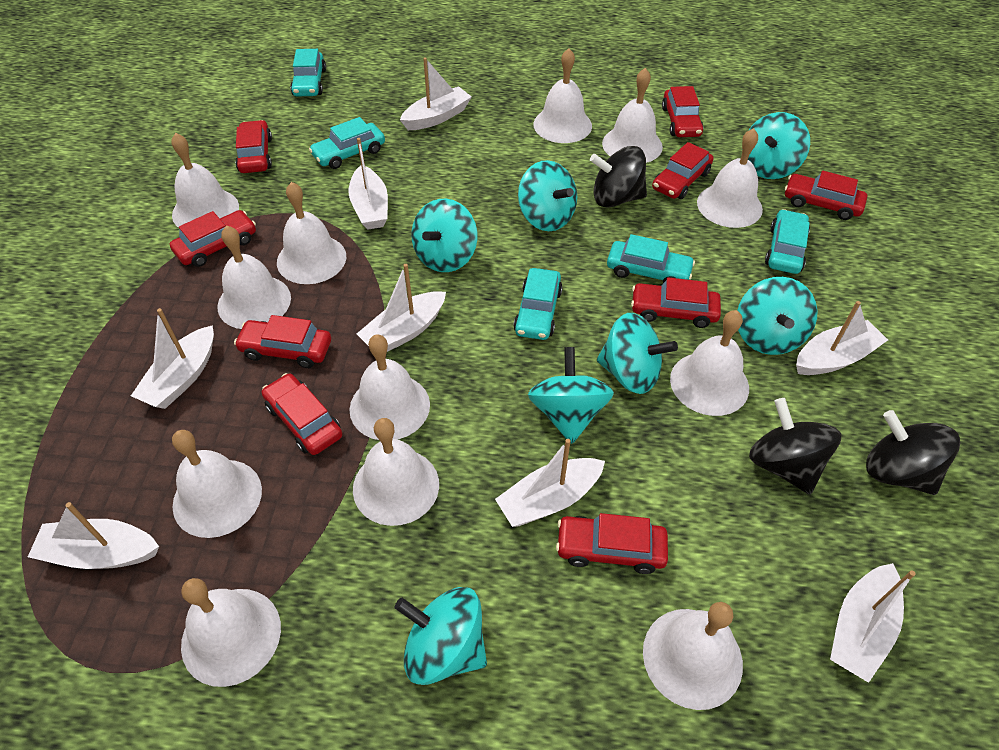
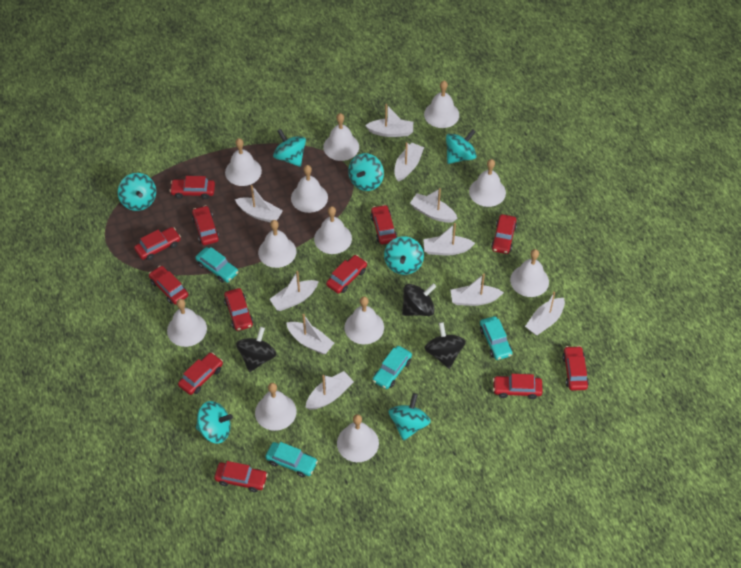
red car: [170,210,256,267] [234,315,331,368] [235,120,272,173] [262,373,342,455] [556,513,668,574] [631,277,721,328] [652,142,713,199] [662,86,703,137] [785,171,867,220] = 9 -> [134,227,181,260] [149,266,188,305] [169,176,215,199] [178,352,223,395] [192,205,219,245] [214,461,268,492] [224,288,253,331] [326,255,367,294] [370,205,397,244] [491,214,517,254] [493,374,543,399] [562,346,589,391] = 12
turquoise car: [290,49,326,96] [309,117,385,169] [513,268,563,340] [607,234,695,283] [765,209,810,274] = 5 -> [195,247,238,283] [266,442,318,477] [373,346,412,389] [480,316,512,360] = 4
white boat: [28,502,159,569] [131,308,214,409] [349,138,388,230] [357,264,446,352] [400,57,472,130] [495,439,605,527] [796,301,888,375] [830,563,916,683] = 8 -> [235,185,283,223] [269,271,319,311] [286,314,334,355] [305,371,354,410] [365,104,413,137] [394,142,424,182] [410,188,458,223] [423,223,475,255] [451,274,504,306] [525,292,565,336] = 10

